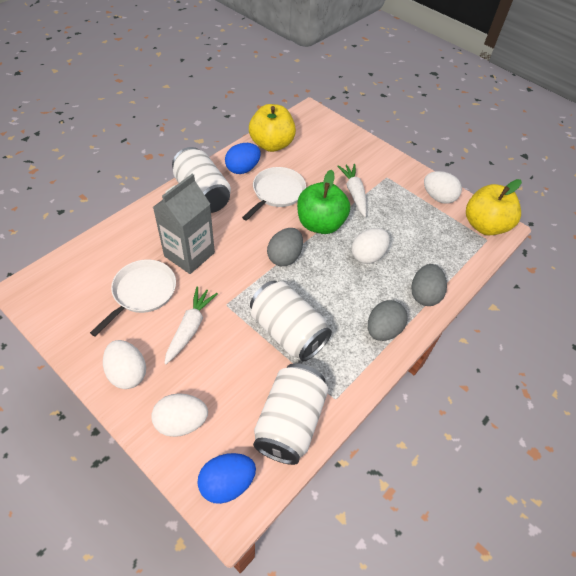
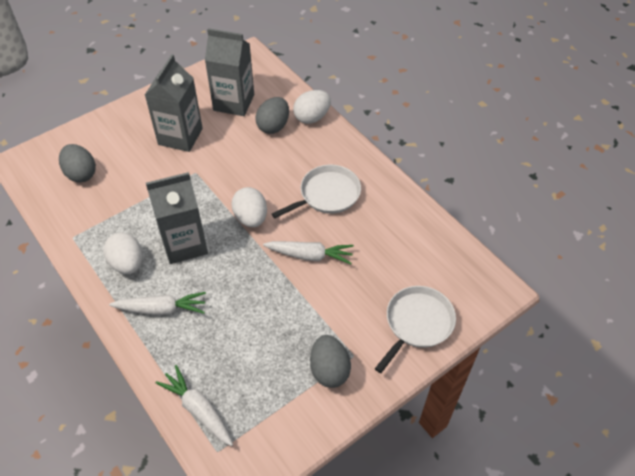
blue egg: [197,453,256,504] [225,143,261,174] = 2 -> none = 0
green apple: [297,170,350,234] = 1 -> none = 0
grey carton: [153,174,215,274] = 1 -> [145,54,203,152] [146,172,208,264] [205,28,254,116] = 3
white can: [172,147,231,213] [250,281,332,361] [253,363,328,465] = 3 -> none = 0
white carrot: [164,287,218,364] [337,164,367,217] = 2 -> [109,292,206,315] [155,365,233,446] [263,241,354,264] = 3
white egg: [103,340,146,389] [151,393,208,437] [352,228,390,264] [424,171,462,204] = 4 -> [103,232,143,274] [232,187,267,227] [293,90,331,124] = 3
yellow apple: [249,104,296,152] [466,179,522,236] = 2 -> none = 0

